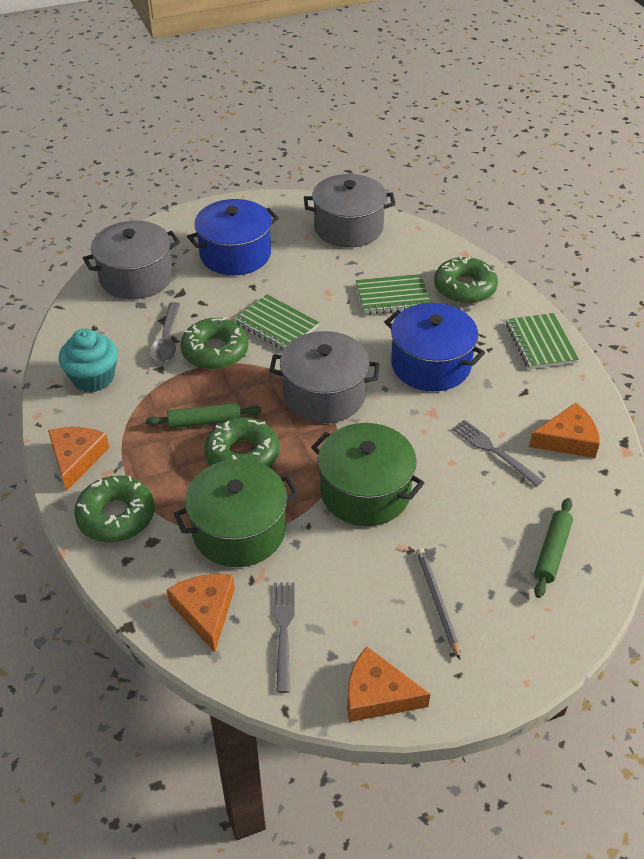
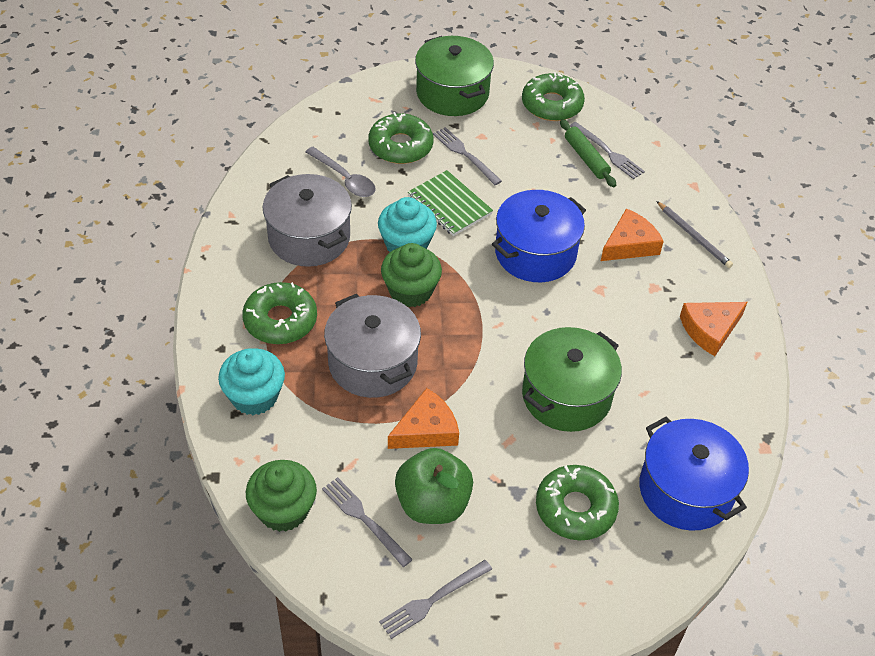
green apple: none = 0 -> [395,448,473,524] = 1
green cupcake: none = 0 -> [246,460,317,532] [381,243,442,307] = 2
green notebook: [234,294,319,350] [356,274,431,314] [506,313,579,369] = 3 -> [408,170,493,236] = 1
green rolling pin: [146,403,262,428] [534,498,573,598] = 2 -> [560,119,616,187] = 1
grey fork: [273,582,295,693] [452,420,543,487] = 2 -> [322,477,413,567] [379,560,492,639] [433,127,502,185] [570,122,645,179] = 4
grey pot: [83,221,180,299] [269,331,380,423] [304,174,395,248] = 3 -> [263,174,352,267] [324,294,421,398] = 2
orange cheese: [48,427,109,491] [167,574,235,652] [347,646,430,722] [529,403,600,458] = 4 -> [388,388,459,449] [601,208,664,261] [680,302,747,356] = 3
turquoise cupcake: [59,328,118,393] = 1 -> [218,348,285,415] [378,197,437,252] = 2

